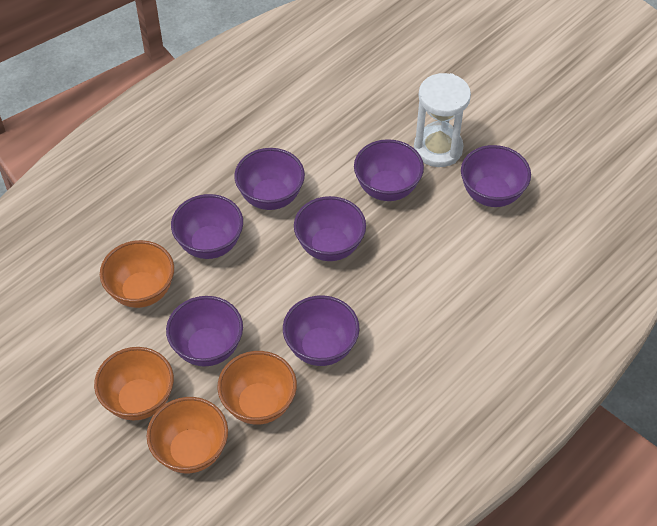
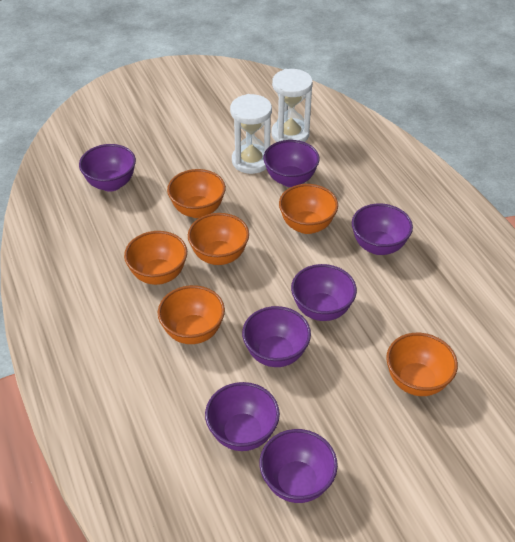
orange bowl: [94,347,174,421] [100,240,174,308] [147,397,228,473] [217,351,297,425] = 4 -> [124,231,187,285] [158,285,225,344] [167,169,226,218] [188,213,249,265] [279,184,338,234] [386,333,458,396] = 6
white hourglass: [414,73,471,167] = 1 -> [230,94,272,174] [272,69,313,142] = 2

